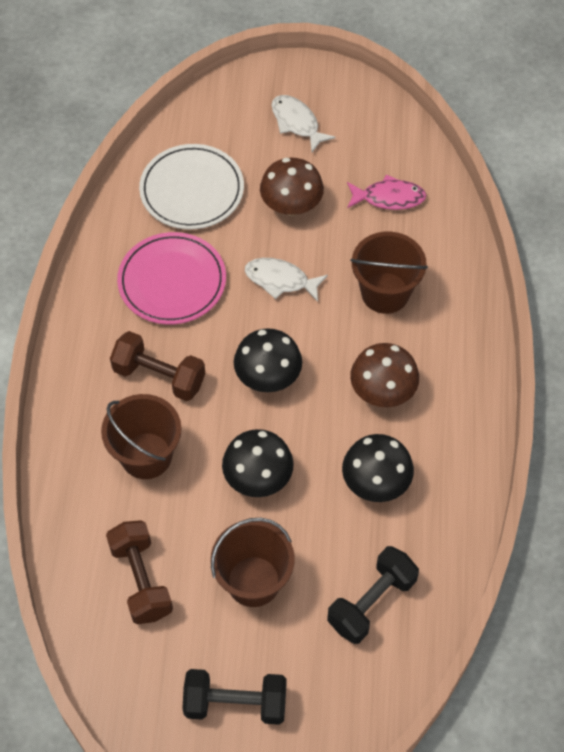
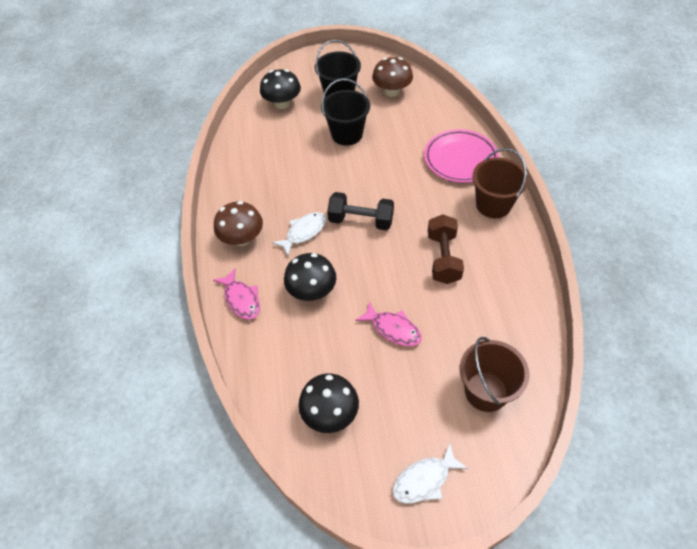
black bucket: none = 0 -> [315,40,361,98] [321,79,370,146] = 2
black dumbbell: [182,669,287,725] [327,546,419,644] = 2 -> [327,192,394,230] = 1
brown bucket: [101,394,182,479] [211,518,295,607] [350,232,428,314] = 3 -> [460,337,530,412] [472,148,529,218] = 2
brown dumbbell: [106,520,173,624] [110,331,205,401] = 2 -> [428,214,464,284] = 1
pink fish: [347,174,426,210] = 1 -> [213,268,260,320] [355,301,422,346] = 2
white plate: [139,144,244,229] = 1 -> none = 0

